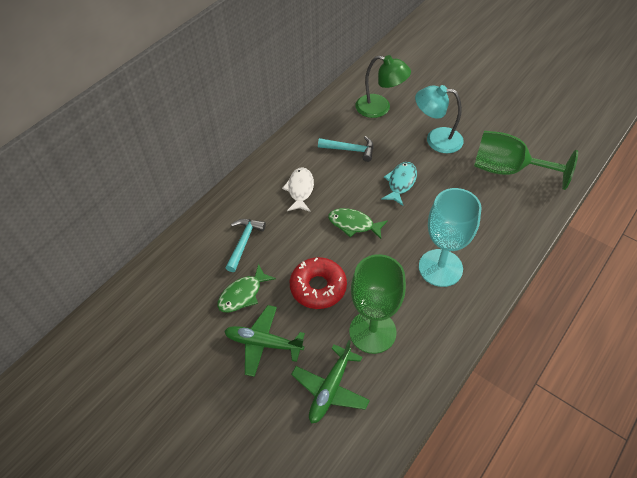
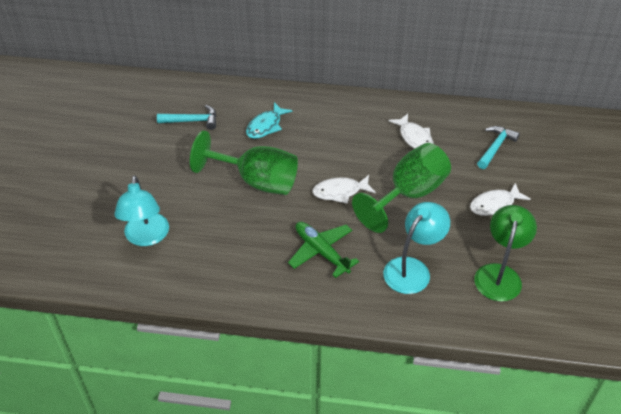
green fish: [217,264,276,312] [328,208,388,239] = 2 -> none = 0
green plane: [224,305,305,377] [291,340,370,423] = 2 -> [288,222,359,278] = 1
red donut: [290,257,347,309] = 1 -> none = 0
turquoise goblet: [419,188,482,287] = 1 -> none = 0
turquoise lamp: [415,85,464,153] = 1 -> [114,175,169,246] [383,202,450,294] = 2
white fish: [282,167,314,212] = 1 -> [313,175,376,204] [389,113,434,149] [470,183,530,216] = 3

